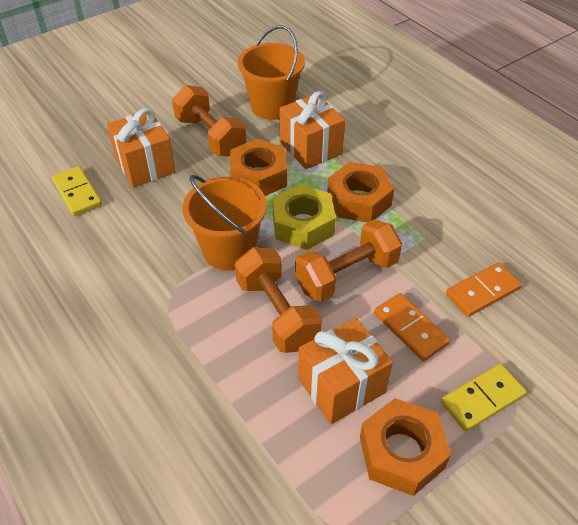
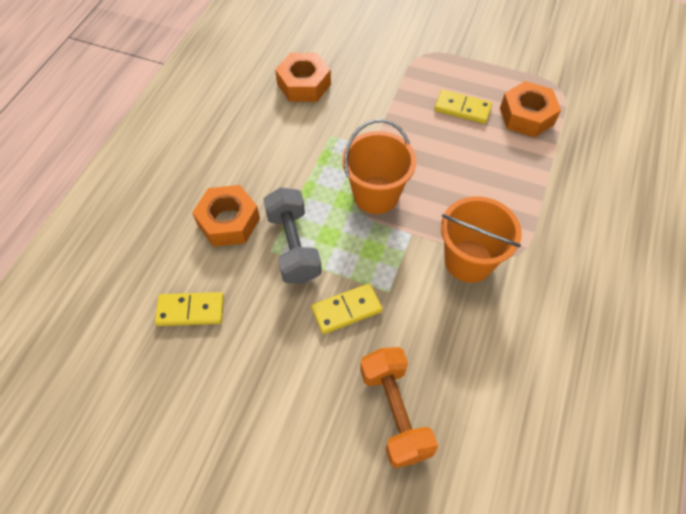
grey dumbbell: none = 0 -> [263,187,322,284] = 1
orange domino: [374,293,450,361] [446,262,522,317] = 2 -> none = 0
orange dumbbell: [172,85,246,156] [235,247,322,353] [295,219,402,302] = 3 -> [360,347,438,468] = 1
orange gift: [107,108,176,188] [279,91,345,169] [298,318,393,424] = 3 -> none = 0
yellow domino: [52,166,102,216] [441,364,527,432] = 2 -> [155,292,224,326] [311,283,383,334] [435,90,492,124] = 3
yellow nut: [272,184,336,250] = 1 -> none = 0

